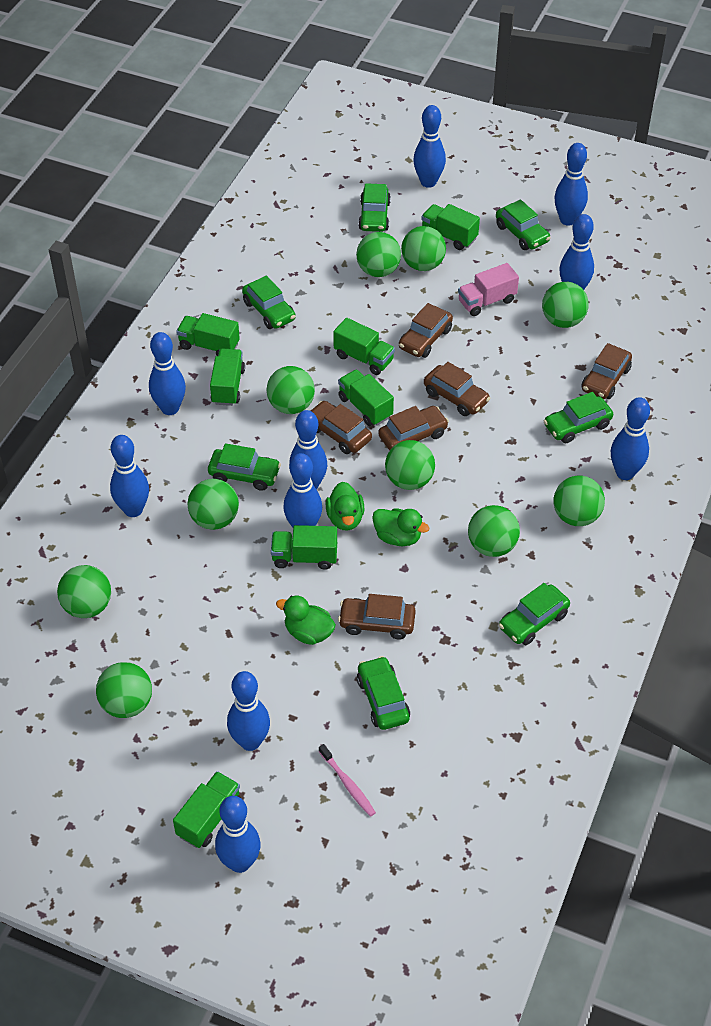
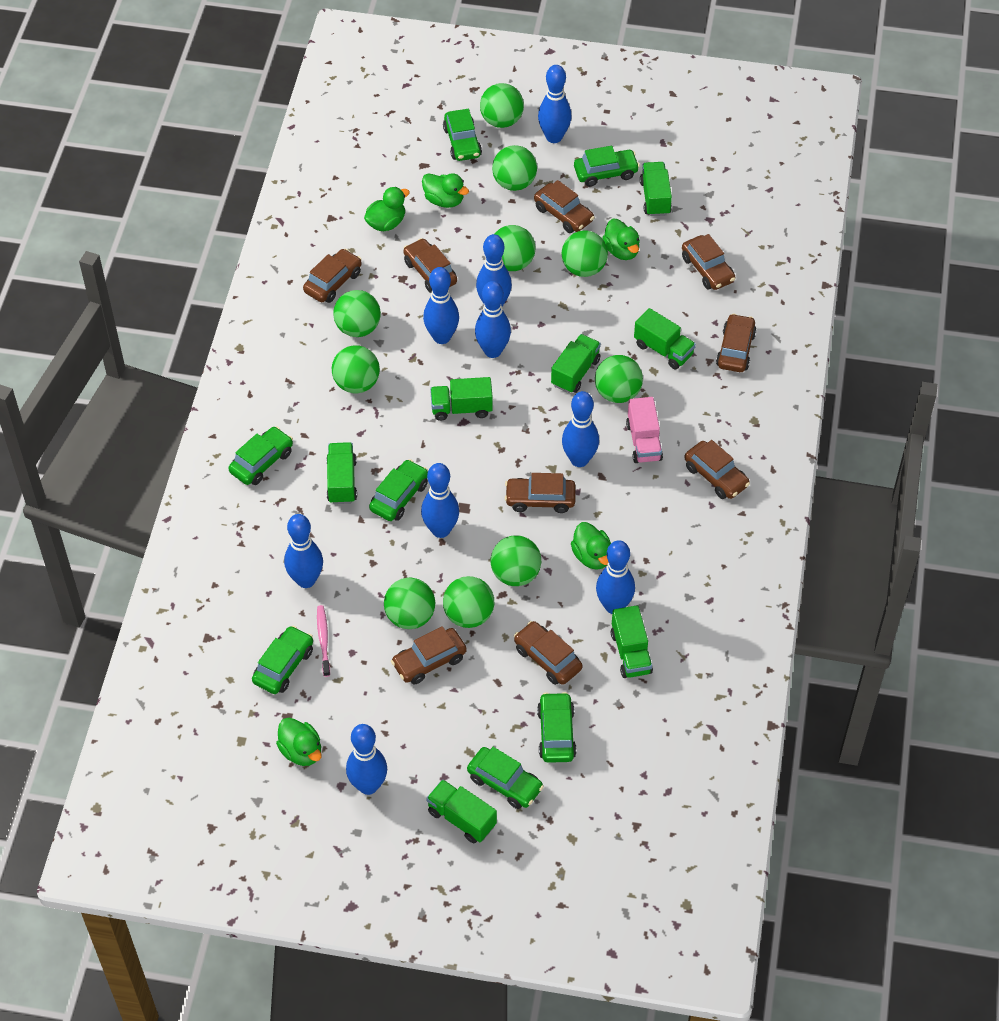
blue bowling pin: [110,435,149,517] [149,332,186,415] [215,796,261,873] [227,671,270,751] [283,453,322,527] [289,410,327,490] [413,105,446,188] [554,143,588,226] [559,214,594,290] [611,397,650,480] = 10 -> [284,514,323,588] [346,724,387,795] [421,463,459,538] [423,267,459,344] [475,281,511,358] [476,234,512,307] [538,65,572,143] [562,391,599,467] [596,540,635,614] = 9
brown car: [309,401,372,454] [338,594,416,639] [378,406,449,450] [399,303,453,358] [424,362,490,416] [581,343,632,399] = 6 -> [303,249,362,303] [391,626,467,685] [403,238,457,293] [505,473,576,513] [514,621,583,685] [534,180,595,233] [682,234,735,290] [684,440,750,499] [716,313,757,372] = 9
green duck: [276,596,336,645] [326,482,364,531] [372,508,429,546] = 3 -> [276,718,321,766] [364,187,410,231] [422,173,469,208] [571,522,611,570] [602,218,640,260] = 5

